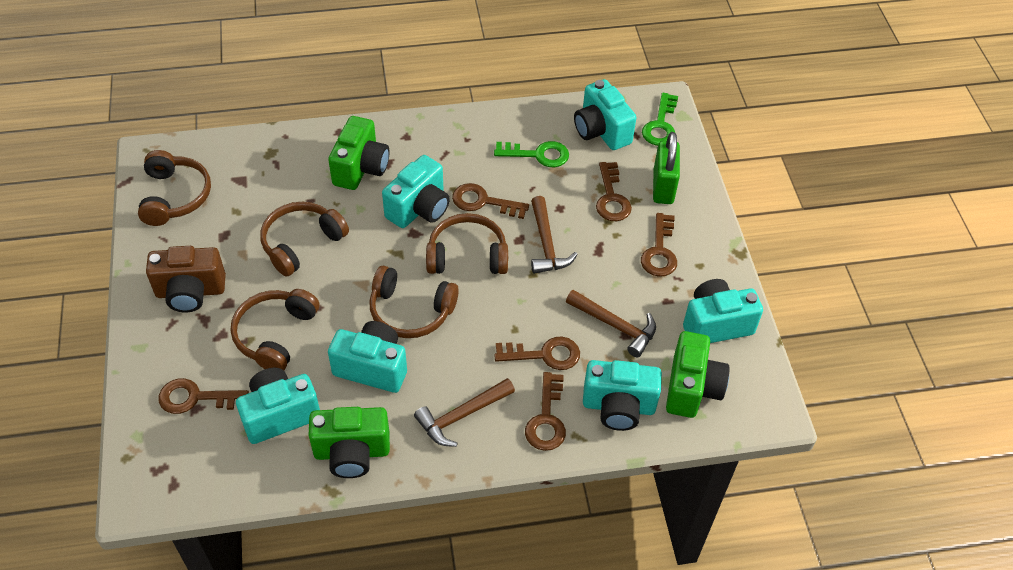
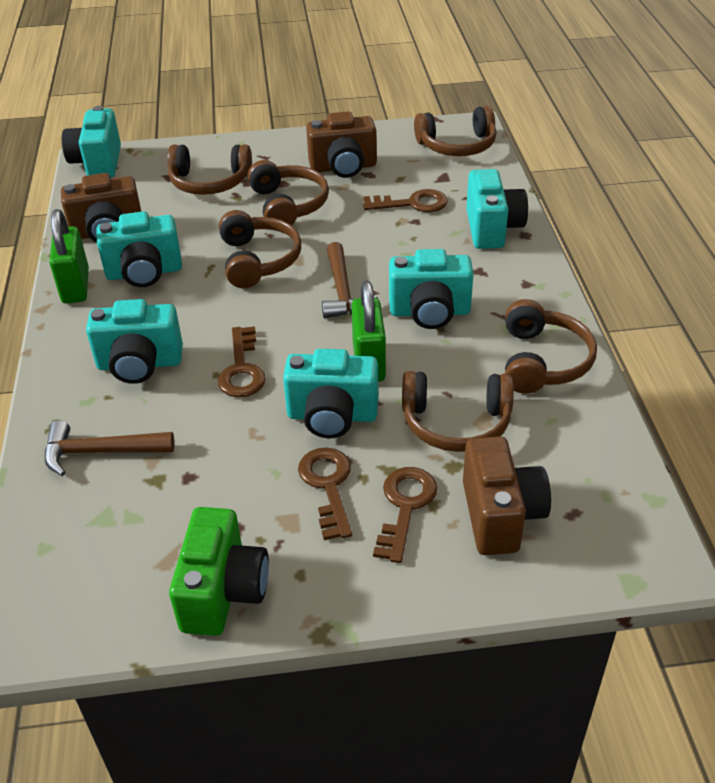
brown camera: [146,246,226,312] = 1 -> [61,173,141,243] [306,111,377,178] [463,436,551,555] = 3
brown hammer: [414,378,515,447] [531,196,578,274] [566,290,656,357] = 3 -> [45,420,174,476] [322,242,378,318] = 2
brown headphones: [138,150,211,226] [231,289,319,370] [260,202,349,277] [369,266,459,338] [426,213,508,274] = 5 -> [167,144,252,195] [219,210,301,288] [247,160,329,225] [402,371,514,452] [414,106,496,156] [505,299,597,394] = 6
brown key: [158,378,249,414] [452,183,529,219] [494,337,580,370] [525,372,566,451] [596,162,632,221] [641,213,677,277] = 6 -> [218,326,266,397] [298,448,352,540] [363,189,448,212] [373,467,437,563] = 4
green camera: [309,407,390,478] [328,116,389,190] [666,331,730,418] = 3 -> [169,507,269,636] = 1
green key: [494,141,569,167] [642,92,678,146] = 2 -> none = 0
green padlock: [653,132,680,204] = 1 -> [49,209,89,303] [351,281,386,382] = 2

